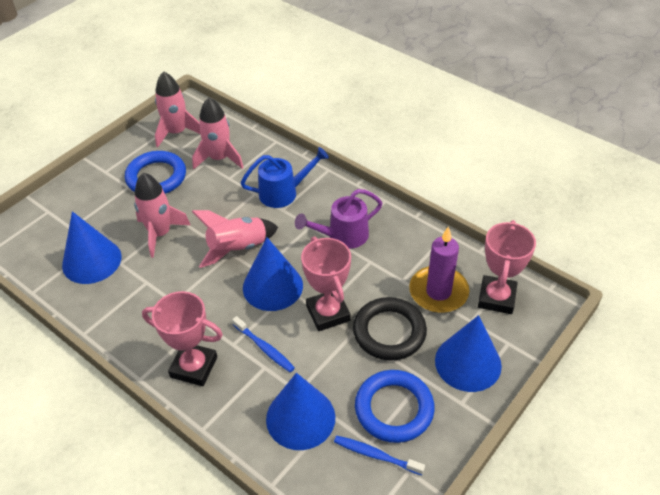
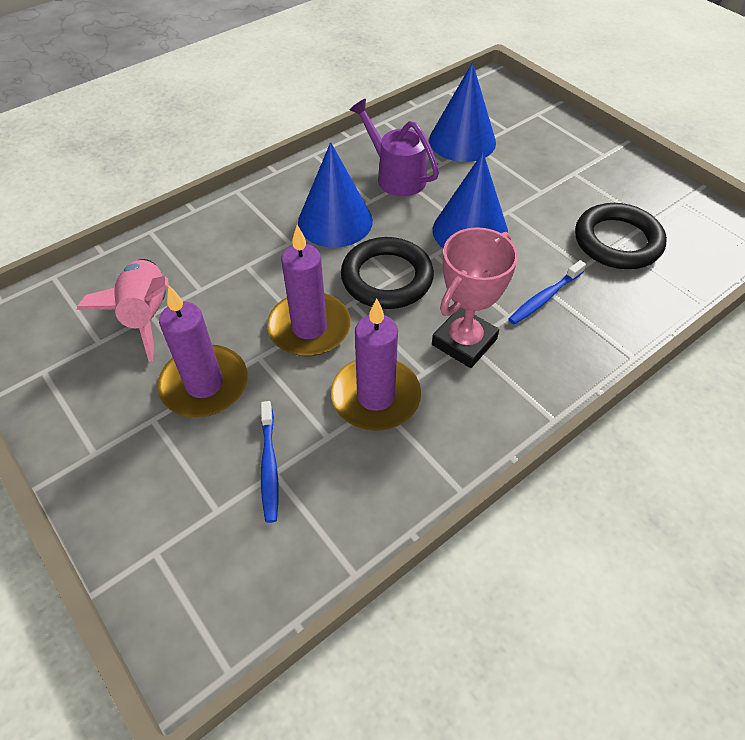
black ring: [353,297,427,361] = 1 -> [341,237,434,309] [575,203,667,269] = 2
blue cone: [62,211,121,284] [243,237,303,311] [266,373,335,450] [435,315,502,392] = 4 -> [298,142,373,248] [429,62,496,162] [433,152,508,249] = 3
blue ring: [125,151,186,194] [355,370,435,443] = 2 -> none = 0
blue watering can: [241,147,329,208] = 1 -> none = 0
pink rocket: [134,173,190,258] [155,71,200,148] [192,97,244,169] [192,210,278,268] = 4 -> [77,259,169,362] = 1
pink trophy: [142,291,223,386] [301,236,351,331] [478,220,536,314] = 3 -> [432,227,518,368] = 1
purple candle: [409,226,469,313] = 1 -> [157,286,248,418] [267,225,351,356] [331,299,421,431] = 3

